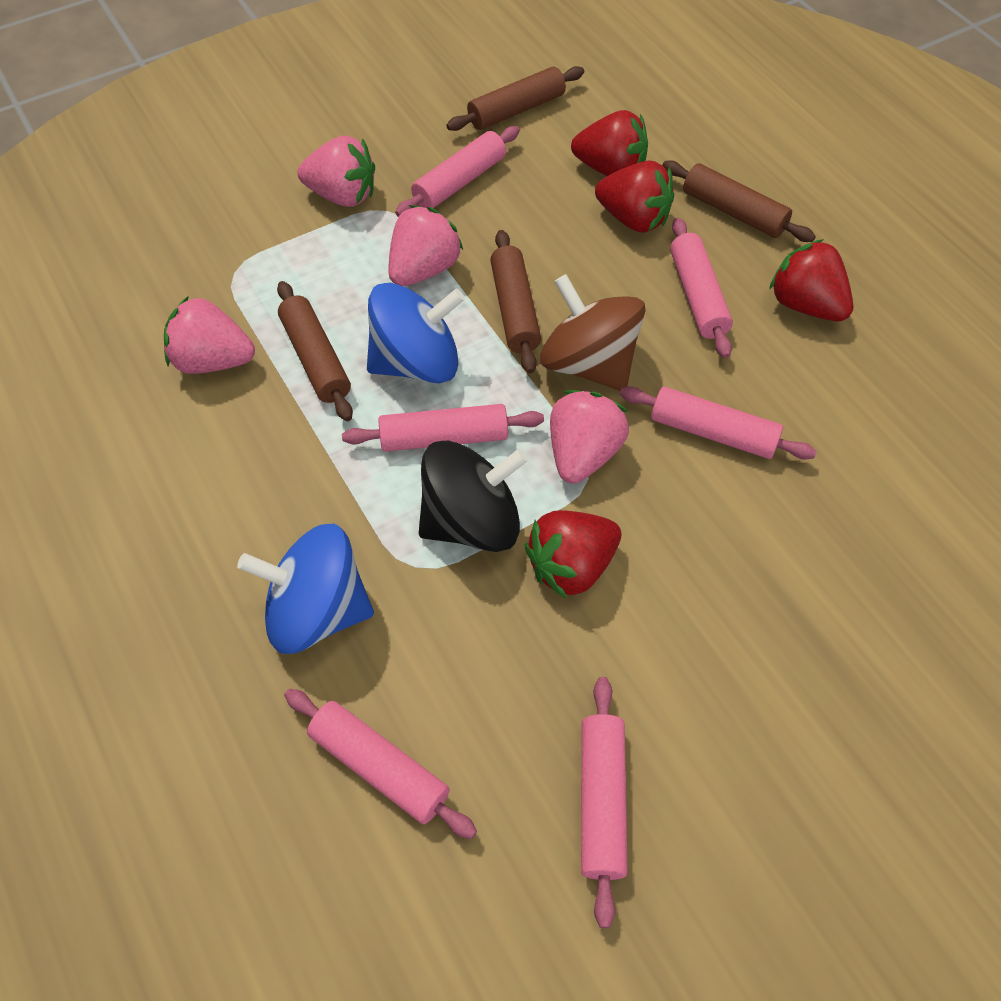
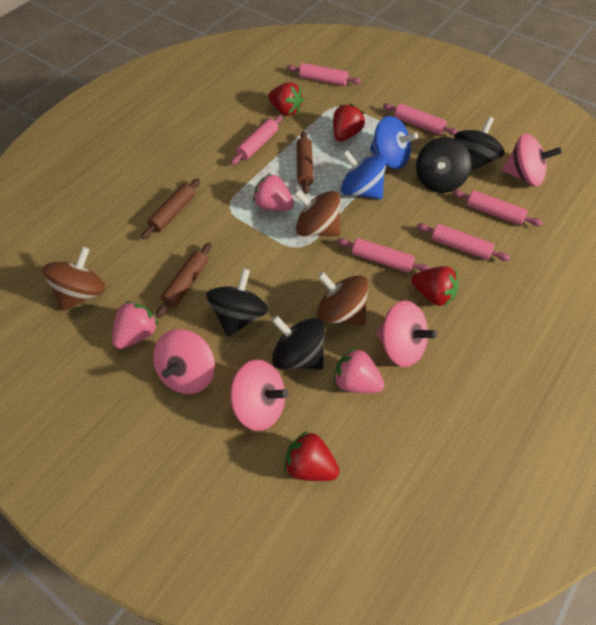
black spinning top: [419,441,528,552] = 1 -> [206,269,268,337] [272,316,325,370] [416,137,472,193] [454,117,505,172] = 4
brown rolling pin: [277,281,353,421] [446,66,584,131] [490,230,541,373] [662,160,816,242] = 4 -> [141,178,200,239] [156,243,212,318] [296,131,314,194] = 3
brown spinning top: [540,274,646,391] = 1 -> [43,247,106,311] [294,190,341,236] [317,272,369,325] = 3
pink spinning top: none = 0 -> [153,329,215,394] [230,360,288,431] [377,301,437,367] [502,134,562,186] = 4
pink strawberry: [164,296,255,374] [297,136,375,207] [389,205,463,286] [550,390,629,484] = 4 -> [112,301,158,349] [253,173,294,211] [333,347,385,393] = 3

